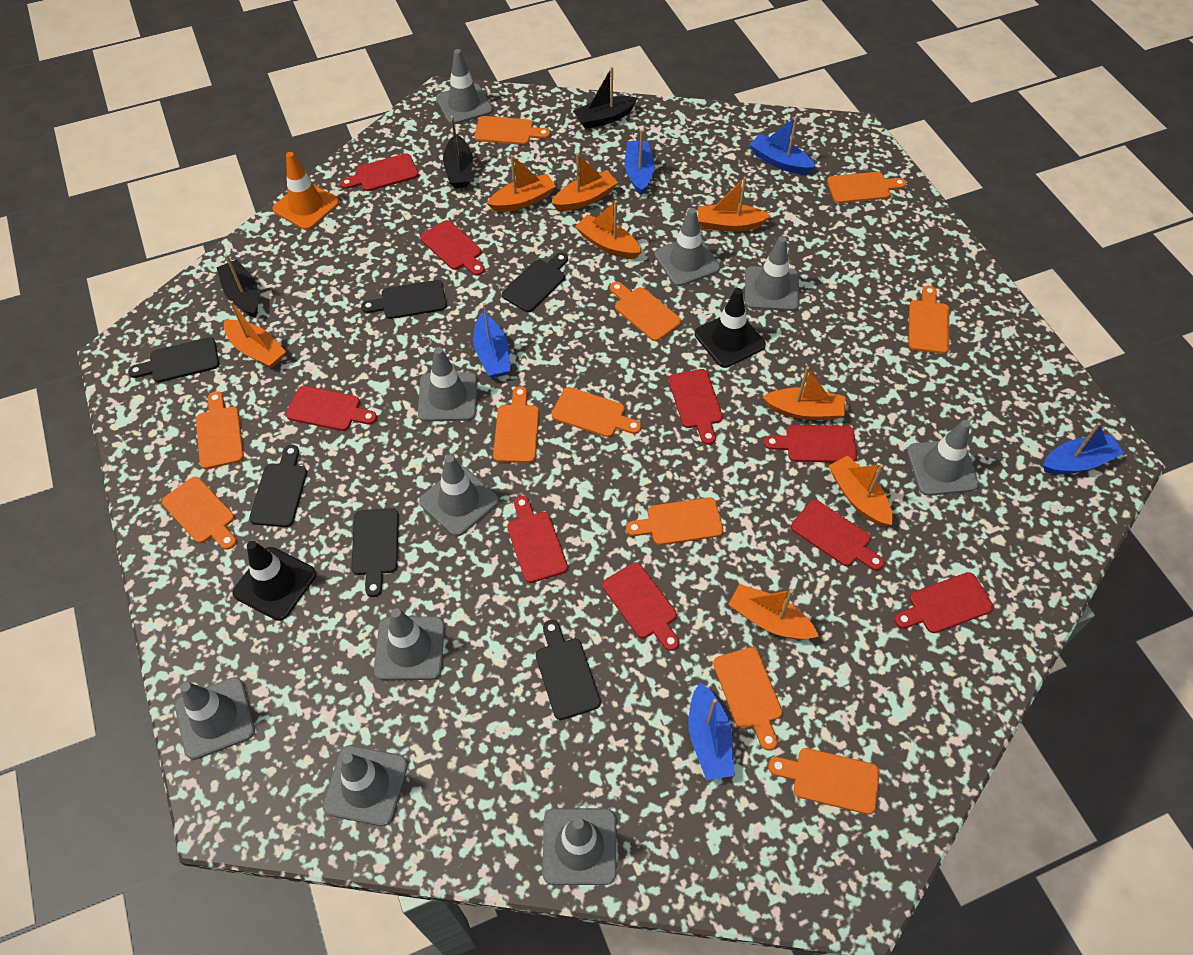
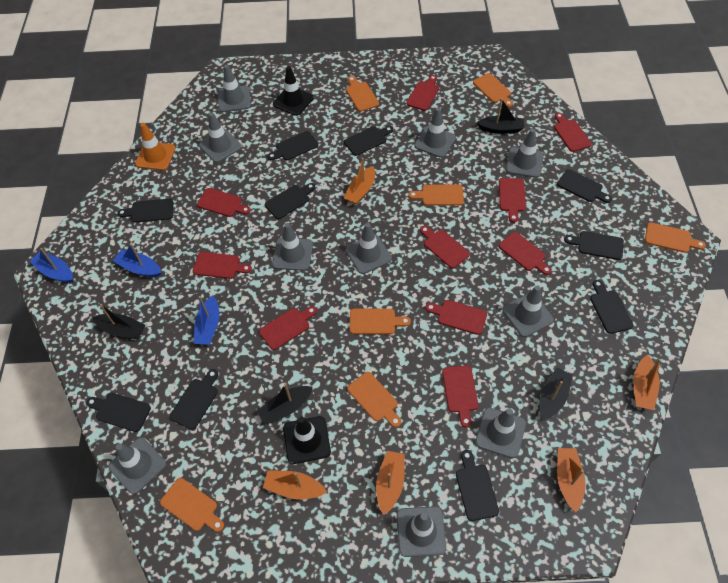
black boat: [217,254,259,318] [443,116,473,188] [573,67,638,129] = 3 -> [92,304,146,339] [256,383,313,425] [477,98,524,134] [540,368,573,420] = 4
black cutting board: [128,337,219,382] [249,445,307,527] [351,508,399,597] [361,280,447,319] [502,253,568,312] [536,620,601,720] = 6 -> [86,393,151,432] [117,199,173,223] [170,369,218,430] [265,183,315,219] [267,131,318,161] [344,126,393,156] [456,450,499,521] [557,169,612,203] [564,231,624,260] [590,280,633,334] = 10
blue boat: [473,303,511,378] [625,130,655,195] [689,683,734,780] [750,116,816,174] [1043,423,1124,474] = 5 -> [29,248,73,283] [113,244,162,277] [194,296,219,345] = 3
orange boat: [224,301,286,368] [487,155,556,212] [552,153,618,211] [575,200,642,259] [698,177,771,232] [728,584,819,640] [763,366,845,420] [829,455,893,527] = 8 -> [263,470,327,500] [344,158,375,205] [376,451,405,515] [557,448,585,512] [633,355,662,410] = 5
orange cutting board: [162,477,237,550] [196,392,244,469] [474,116,550,145] [493,386,539,463] [552,387,641,437] [610,282,681,341] [626,497,723,545] [713,647,782,750] [768,748,880,815] [827,172,906,203] [909,286,950,354] = 11 -> [160,478,224,532] [346,76,379,112] [347,372,401,428] [350,309,411,334] [409,184,464,206] [473,73,513,107] [645,222,706,253] = 7
red cutting board: [286,386,377,431] [340,153,419,191] [420,220,485,276] [507,496,568,583] [602,562,679,651] [669,369,723,445] [764,425,857,462] [791,500,884,571] [894,572,994,633] = 9 -> [193,252,252,279] [197,188,251,217] [259,306,317,350] [406,75,439,111] [420,226,470,269] [426,300,487,335] [442,365,478,428] [499,178,526,223] [499,232,552,275] [554,113,592,152] = 10

